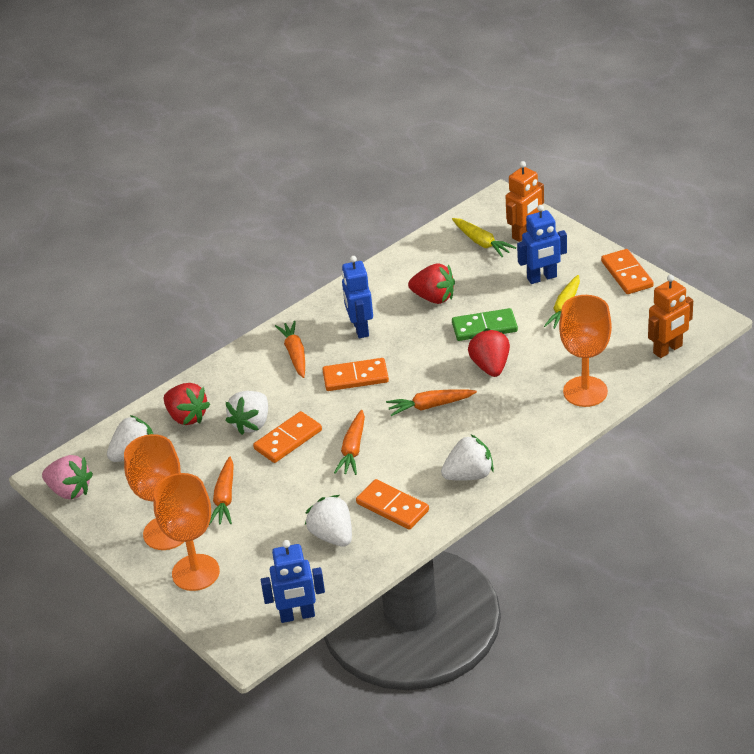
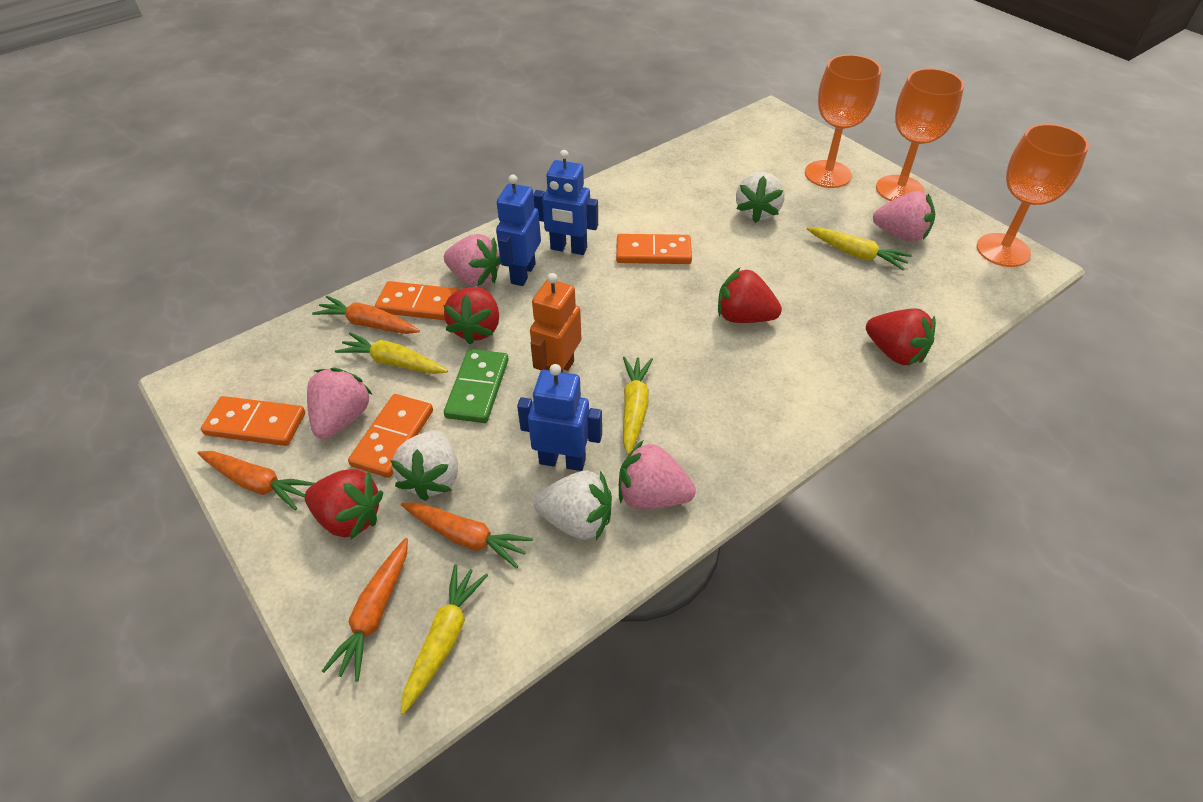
orange robot: [506,161,544,242] [648,275,693,358] = 2 -> [530,273,582,372] = 1
pink strawberry: [42,455,93,499] = 1 -> [307,368,373,439] [444,234,501,287] [619,441,696,509] [873,191,935,242] = 4
red strawberry: [164,383,210,425] [408,263,455,304] [468,328,510,377] = 3 -> [305,469,383,540] [443,287,499,345] [718,268,782,323] [866,308,936,366] = 4
white strawberry: [107,415,153,462] [226,391,268,435] [305,495,352,547] [441,434,494,481] = 4 -> [390,430,458,501] [534,471,612,540] [736,172,785,223] = 3
yellow carrot: [452,218,516,257] [544,275,580,329] = 2 -> [335,332,448,374] [401,565,488,714] [623,357,653,455] [807,227,912,270] = 4

